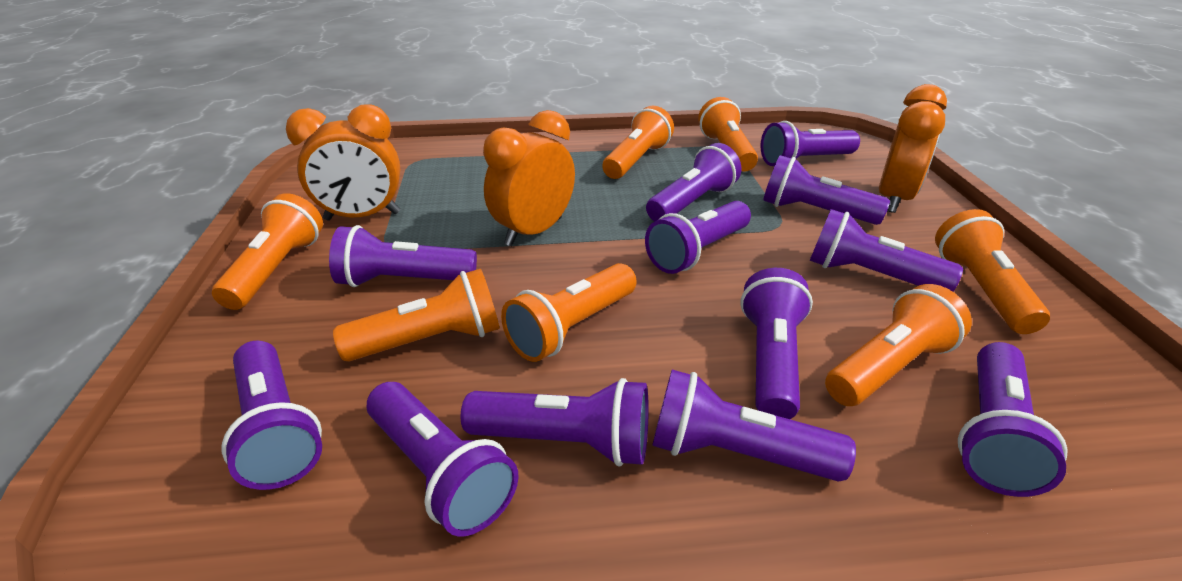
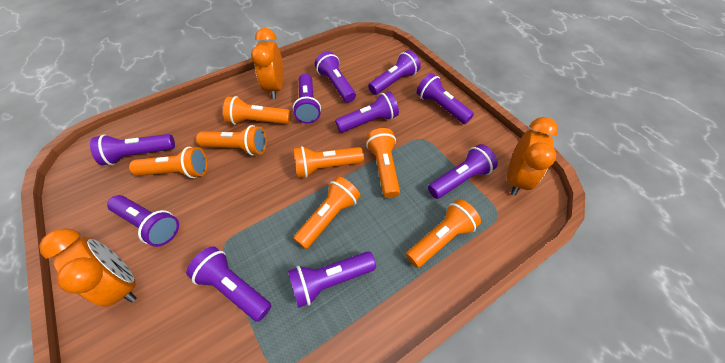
purple flashlight: [222,341,322,490] [329,225,477,287] [367,382,519,537] [461,378,649,467] [645,201,751,274] [646,143,741,221] [652,370,856,481] [740,268,813,419] [760,121,860,166] [763,155,890,225] [810,209,963,292] [958,342,1068,497] = 12 -> [90,134,175,165] [107,195,179,247] [186,246,271,322] [288,251,376,308] [293,74,321,124] [315,51,356,103] [335,91,399,133] [368,50,421,95] [416,73,474,124] [428,144,498,199] = 10

